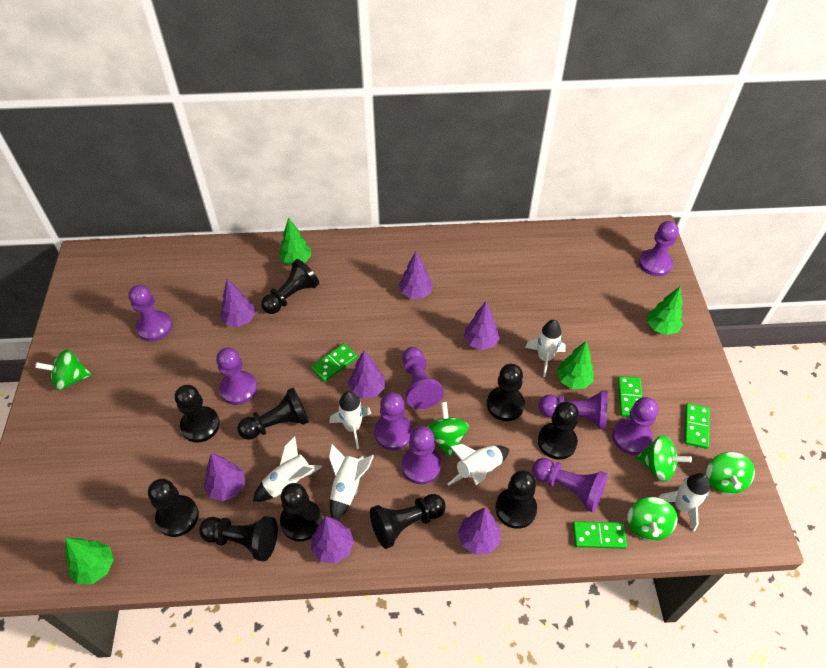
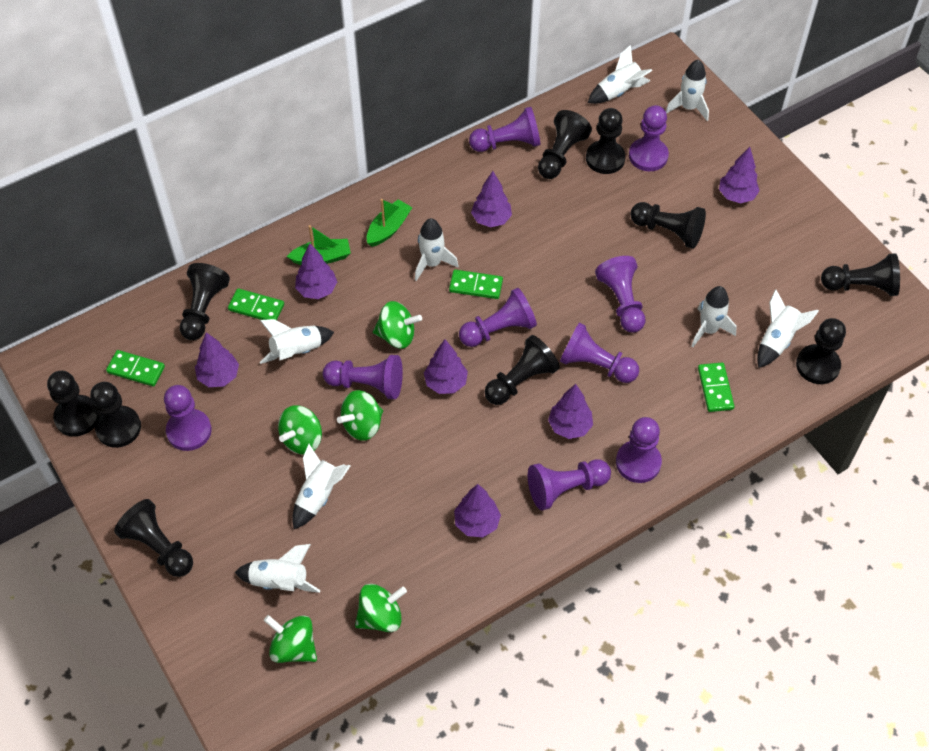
green boat: none = 0 -> [287,225,351,265] [367,199,413,247] = 2
green tree: [65,538,114,584] [278,218,311,265] [557,341,594,389] [647,287,683,335] = 4 -> none = 0
white rocket: [253,437,322,502] [329,444,374,520] [330,391,371,449] [448,444,509,486] [525,320,566,377] [658,473,710,532] = 6 -> [235,544,321,593] [260,319,334,364] [292,444,350,529] [415,218,458,281] [588,45,652,104] [666,59,709,121] [691,286,737,347] [757,289,819,368] = 8

